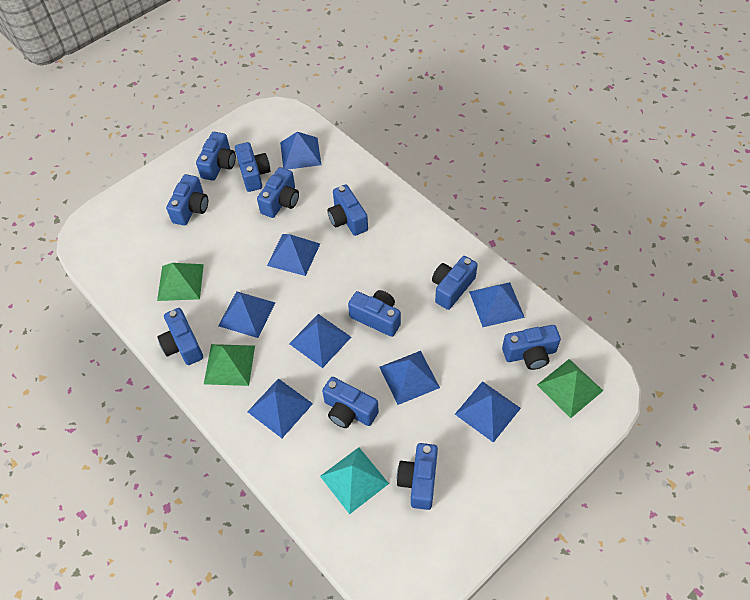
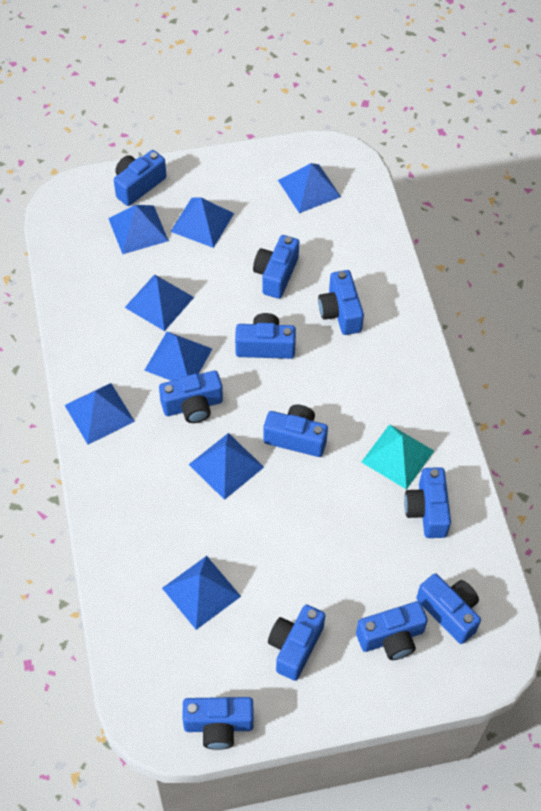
green pyramid: [157,263,204,301] [204,344,255,386] [537,359,603,418] = 3 -> none = 0

